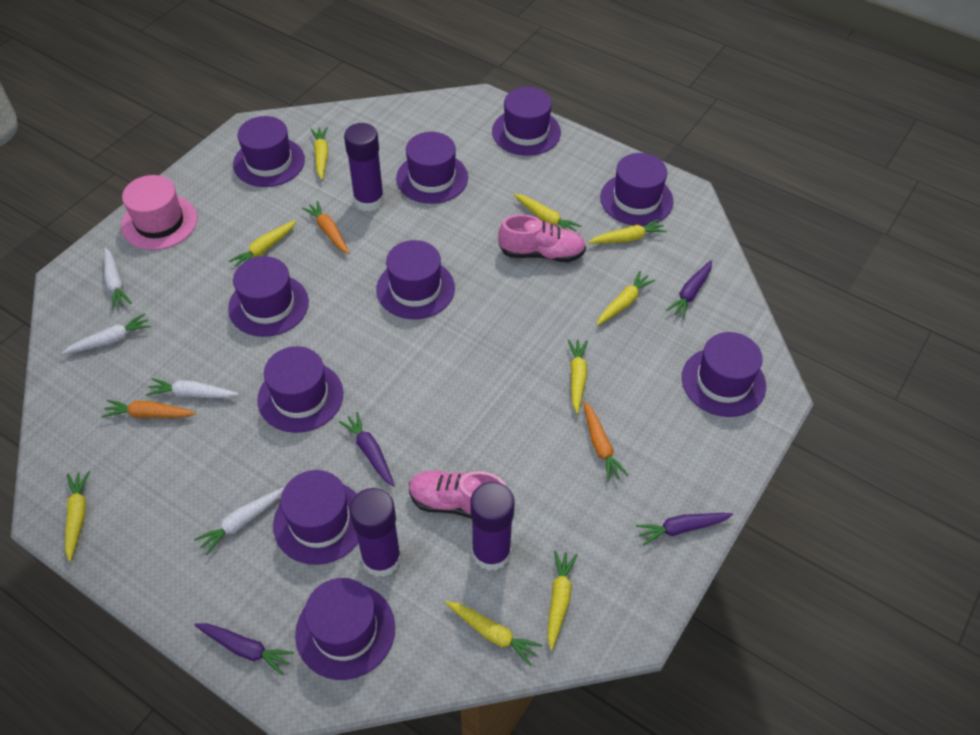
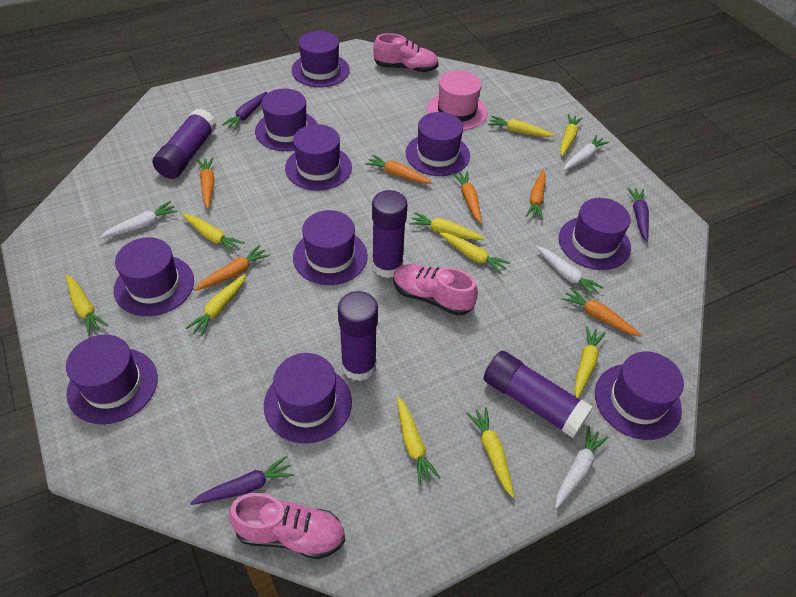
orange carrot: [101,400,196,418] [302,201,349,254] [583,401,628,482] = 3 -> [194,245,270,291] [197,157,214,209] [365,154,433,183] [452,171,482,223] [525,169,546,220] [562,287,642,337] = 6
pink shoe: [409,471,508,519] [498,214,586,262] = 2 -> [229,493,345,559] [373,33,439,72] [393,264,478,316] = 3
purple carrot: [194,623,294,675] [339,412,395,487] [636,513,733,546] [666,260,712,319] = 4 -> [190,456,294,505] [222,92,267,130] [627,188,649,242] = 3
purple glue stick: [344,123,384,212] [350,488,401,577] [470,482,515,571] = 3 -> [153,108,217,179] [338,291,378,381] [372,190,407,278] [483,351,593,438] = 4
yellow carrot: [65,471,90,562] [229,220,296,267] [311,127,328,180] [445,601,542,666] [514,194,582,232] [547,550,578,651] [568,339,588,414] [588,219,667,244] [597,271,656,326] = 9 -> [65,274,108,335] [181,213,245,254] [186,273,247,336] [397,397,441,485] [409,212,485,240] [439,232,510,274] [466,407,514,498] [488,116,555,137] [560,114,583,156] [574,326,606,398] = 10

